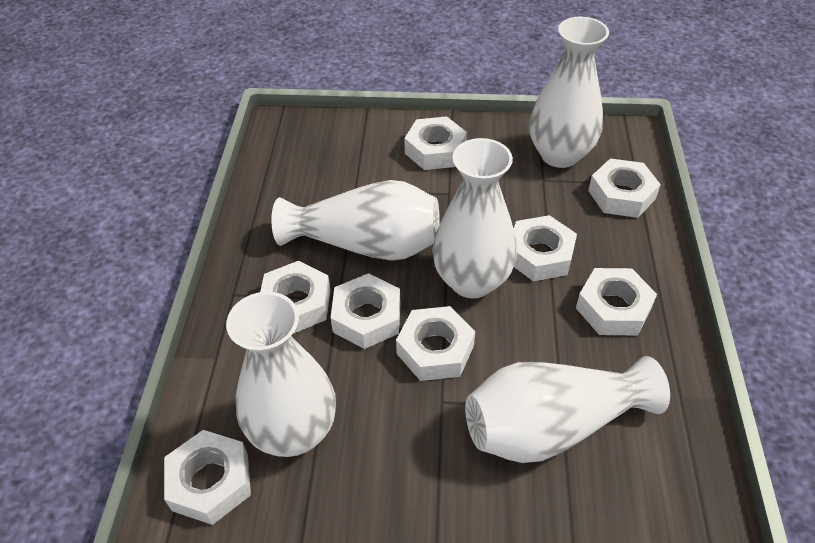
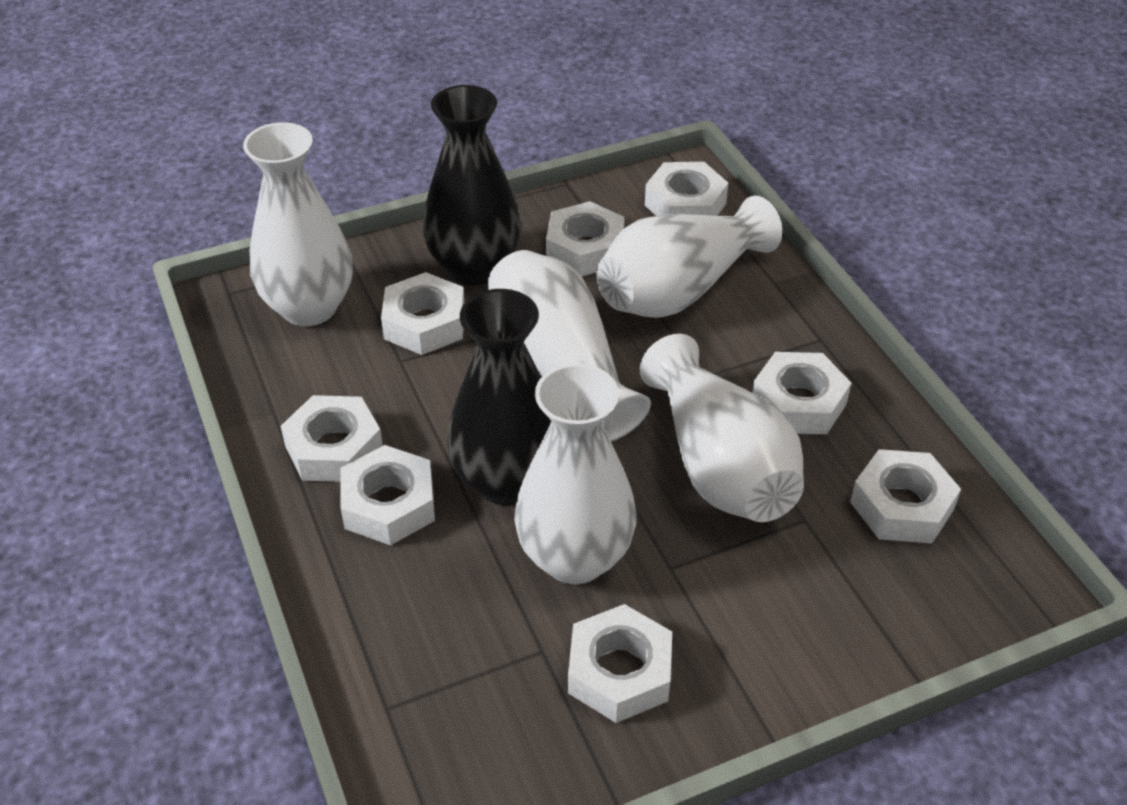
black vase: none = 0 -> [423,85,521,285] [447,289,551,505] = 2

